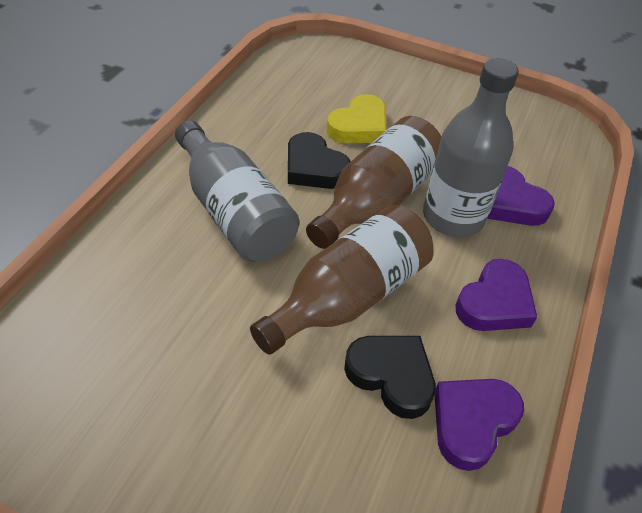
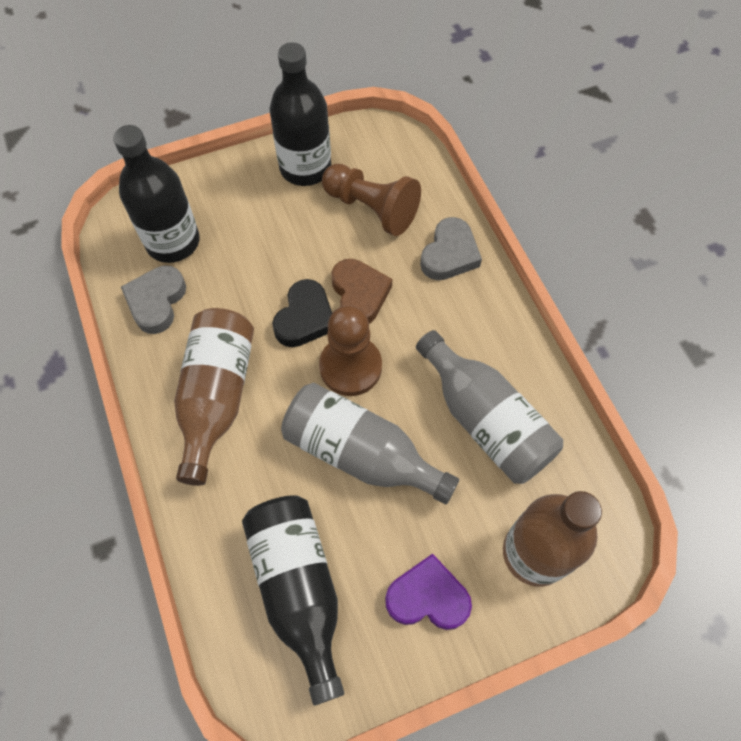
black bottle: none = 0 -> [113,125,200,263] [242,495,344,706] [270,42,331,186] = 3
black heart: [288,132,350,189] [344,336,436,419] = 2 -> [272,279,332,347] = 1
brown heart: none = 0 -> [332,259,392,324] = 1
brown pawn: none = 0 -> [319,305,382,396] [322,164,421,236] = 2
grey heart: none = 0 -> [121,266,186,334] [420,217,482,280] = 2
purple heart: [435,379,524,471] [456,259,537,331] [487,166,555,226] = 3 -> [385,554,472,630] = 1
yellow heart: [327,94,386,143] = 1 -> none = 0

